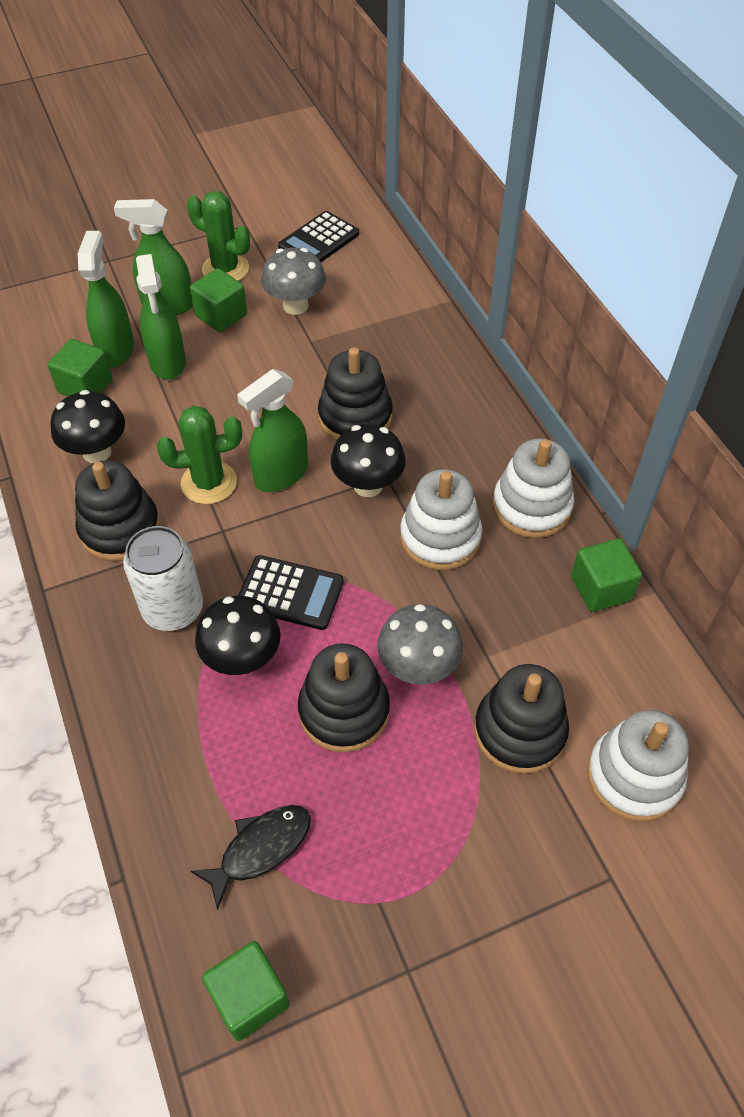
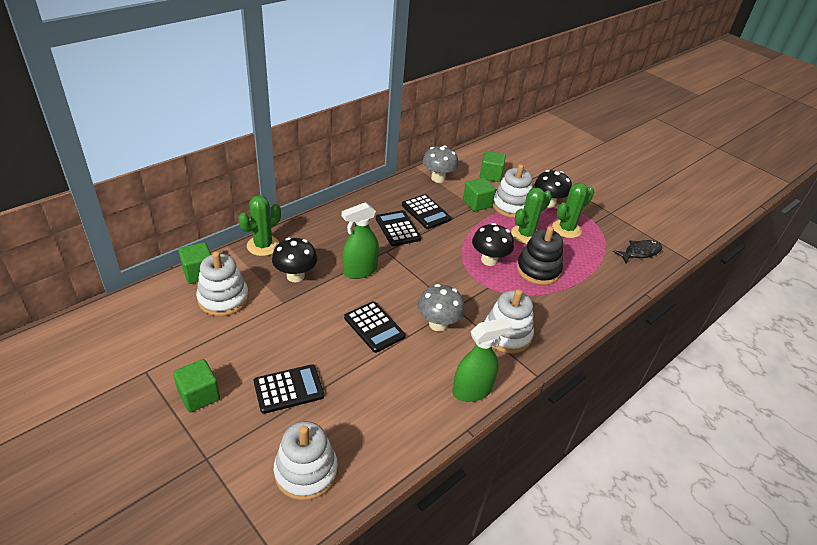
black calculator: [238,555,344,630] [278,211,359,262] = 2 -> [254,364,324,414] [344,301,406,353] [376,210,421,246] [402,194,451,229] = 4
black stacking toy: [75,461,160,561] [298,643,390,752] [318,347,393,441] [474,664,569,774] = 4 -> [517,226,563,285] = 1
green cactus: [157,406,242,504] [187,191,250,281] = 2 -> [238,195,281,256] [511,188,552,244] [552,183,594,238] = 3
green spray bottle: [78,231,134,368] [114,199,193,315] [136,254,186,380] [237,369,308,492] = 4 -> [342,202,379,279] [452,317,512,402] = 2
white can: [123,526,203,631] = 1 -> none = 0
white stacking toy: [400,469,482,570] [493,439,574,538] [587,710,689,822] = 3 -> [196,251,249,316] [274,421,338,501] [484,289,534,354] [493,164,533,218] = 4

